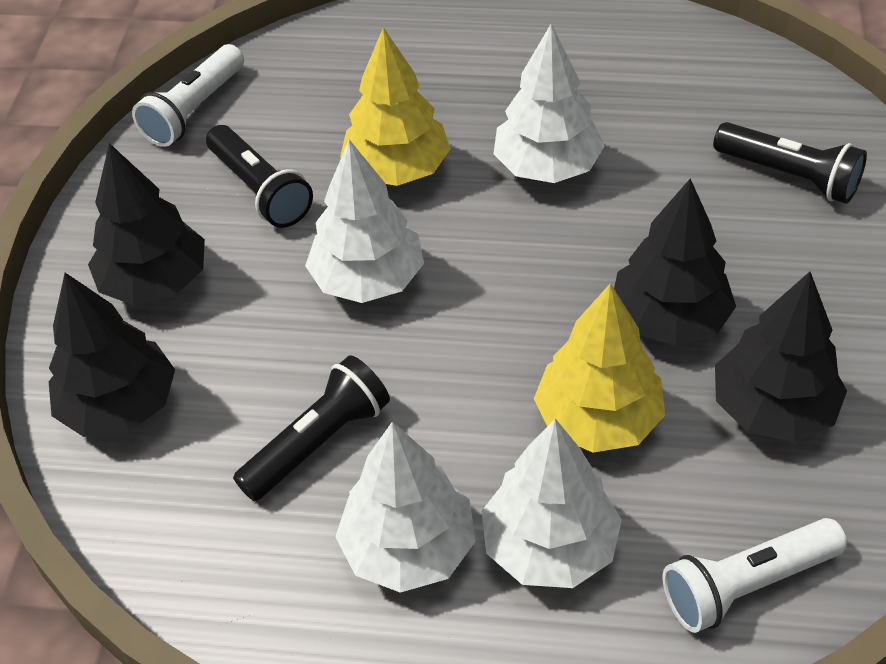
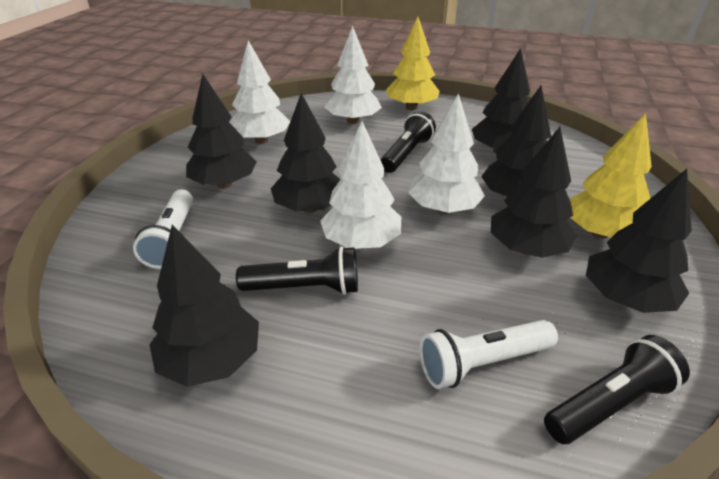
black tree: [49,273,175,437] [88,143,205,305] [614,178,736,346] [715,272,847,442] = 4 -> [149,225,259,387] [186,74,257,188] [271,93,340,213] [472,48,530,154] [481,86,551,196] [491,127,577,258] [586,169,692,313] = 7

